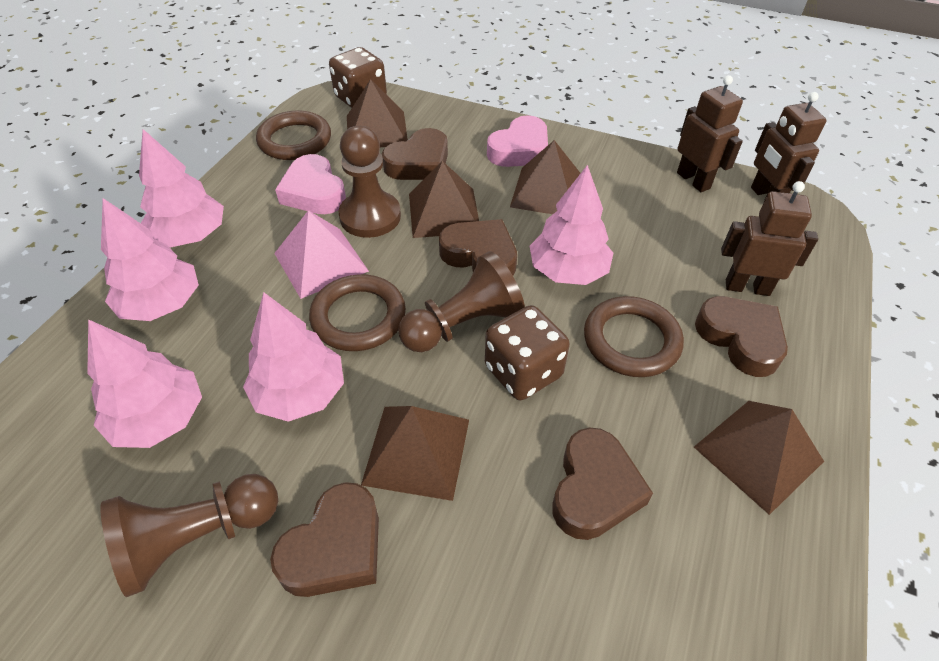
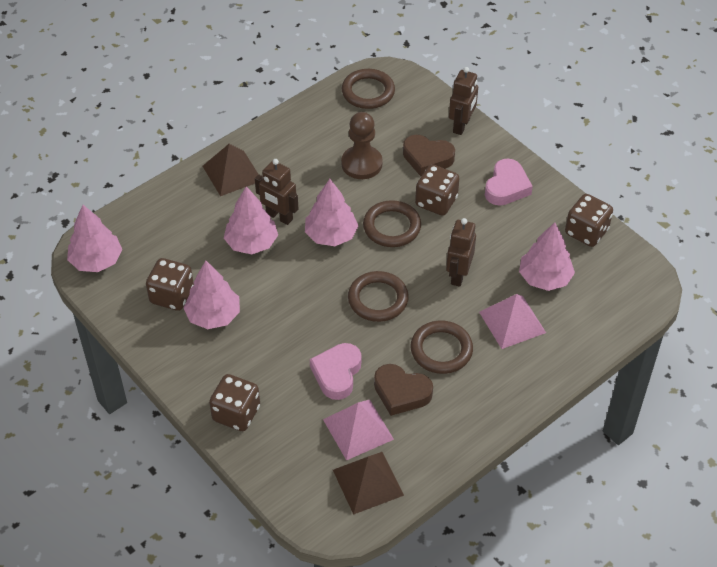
brown dice: [329,47,387,108] [485,305,570,400] = 2 -> [146,258,194,311] [209,374,260,431] [415,164,459,216] [565,194,613,247] = 4
brown heart: [270,482,379,597] [382,128,448,180] [439,219,517,276] [552,427,653,540] [695,296,788,377] = 5 -> [374,364,433,416] [403,135,455,176] = 2
brown pawn: [100,474,278,597] [339,126,401,238] [398,251,525,352] = 3 -> [341,112,383,179] = 1
brown pyramid: [347,79,408,147] [361,406,469,501] [409,161,479,238] [510,140,581,214] [694,401,824,515] = 5 -> [203,144,258,196] [333,452,404,515] = 2
brown ring: [256,110,331,160] [309,274,406,351] [584,296,684,377] = 3 -> [342,69,395,109] [348,271,409,322] [363,200,421,247] [411,320,473,374] = 4
pink pyramid: [274,210,369,299] = 1 -> [323,400,394,460] [479,294,546,349] = 2

